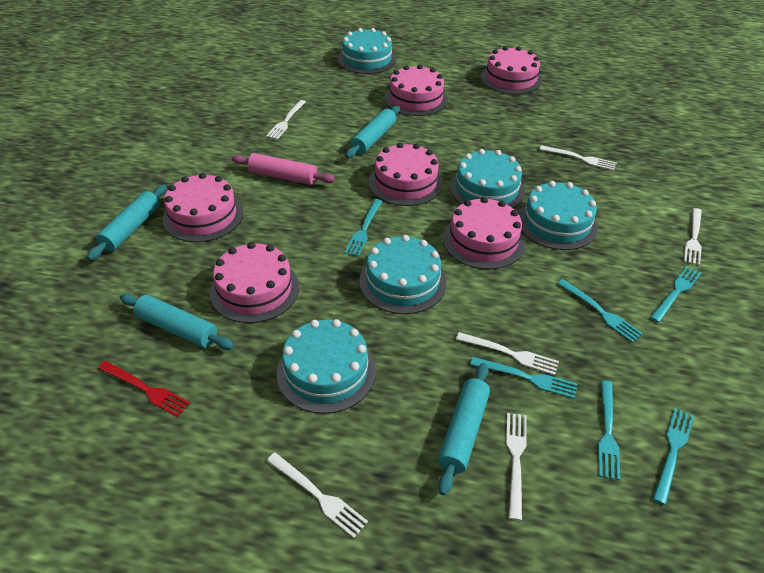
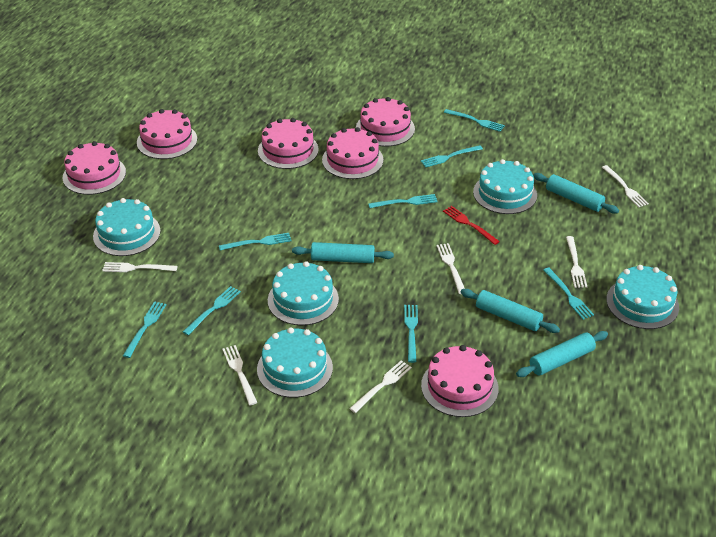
pink rolling pin: [231,153,335,185] = 1 -> none = 0
turquoise fork: [344,199,382,256] [470,357,577,399] [557,279,643,343] [598,381,621,480] [650,266,701,323] [653,408,694,505] = 6 -> [123,301,166,358] [183,286,241,335] [219,233,291,251] [368,194,438,208] [404,305,418,363] [421,145,483,168] [444,109,505,132] [543,268,594,320] = 8

